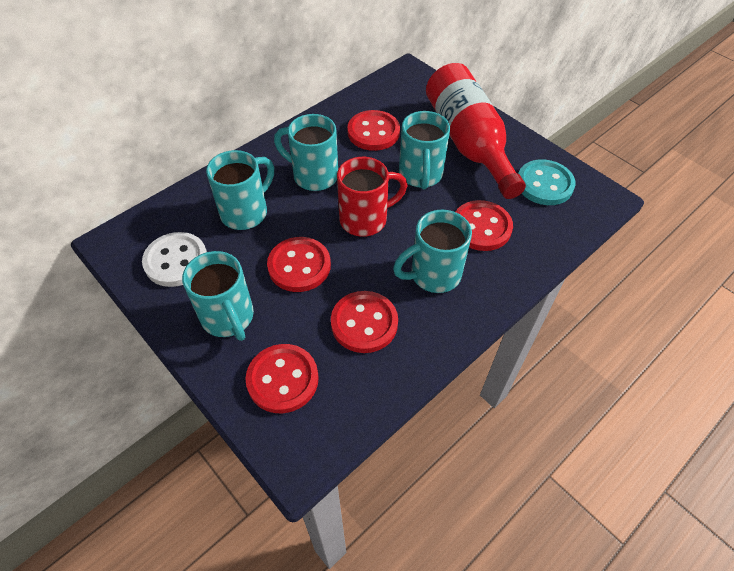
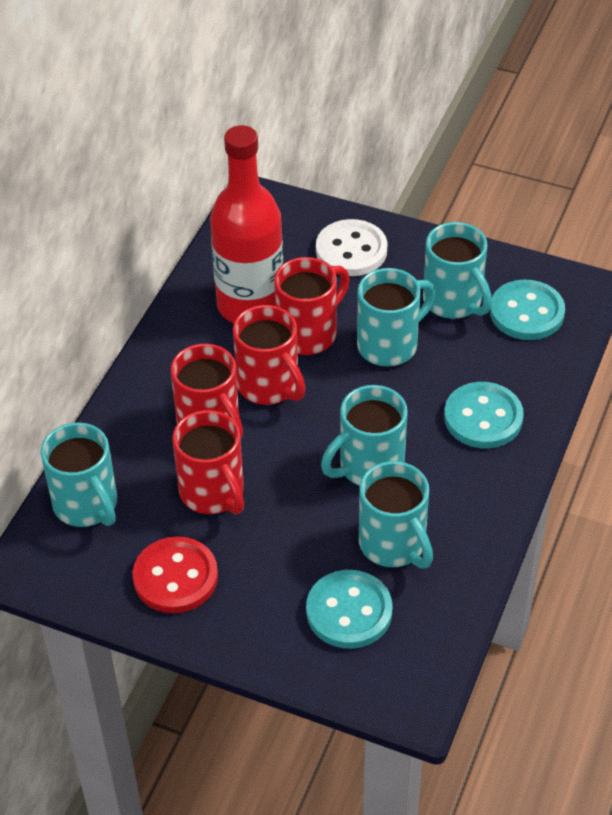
red button: [246,344,319,413] [267,237,331,292] [331,291,398,353] [347,110,400,151] [456,200,513,251] = 5 -> [133,536,218,613] = 1
red mug: [337,157,408,237] = 1 -> [171,344,243,439] [172,410,244,514] [233,305,306,405] [274,257,350,355] = 4
turquoise button: [518,159,575,205] = 1 -> [306,570,393,649] [444,382,524,449] [490,279,565,340] = 3

